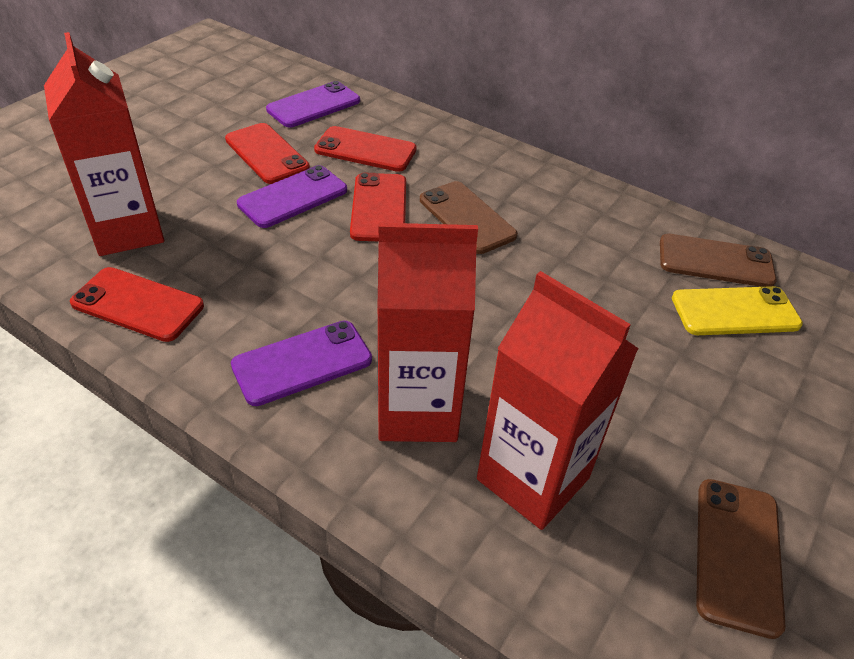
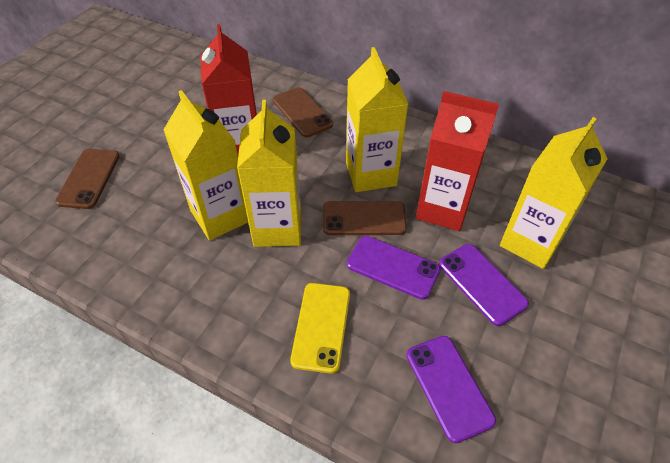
red carton: [44,32,164,256] [377,223,478,442] [477,271,639,530] = 3 -> [200,24,257,154] [416,91,499,231] = 2
red phone: [70,267,204,342] [225,123,310,184] [314,126,417,172] [350,173,406,241] = 4 -> none = 0
yellow carton: none = 0 -> [163,90,248,240] [237,100,301,247] [346,47,408,192] [500,117,607,269] = 4

